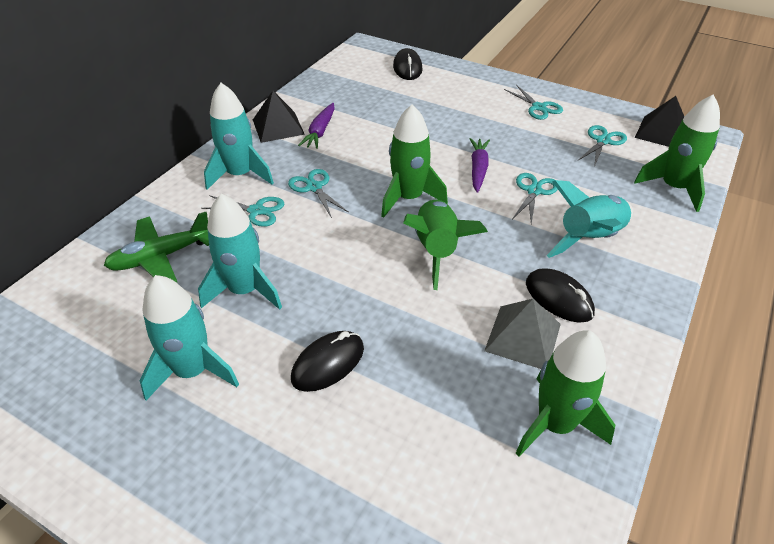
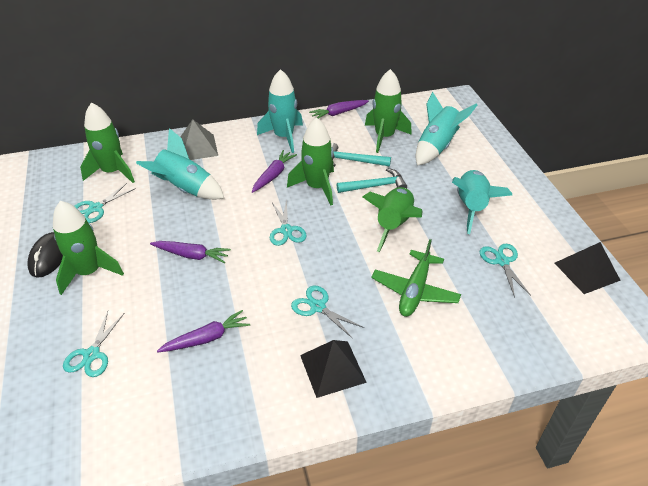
black mouse: [291,331,364,392] [393,48,423,80] [526,268,595,323] = 3 -> [28,232,63,277] = 1
green rocket: [381,104,448,218] [403,200,488,290] [515,330,615,457] [634,95,720,212] = 4 -> [53,201,124,295] [80,102,135,183] [287,117,334,205] [363,187,422,252] [365,69,412,153] = 5
purple carrot: [298,103,335,149] [470,138,490,193] = 2 -> [150,241,231,263] [157,310,250,353] [252,150,297,193] [309,100,369,119] = 4
turquoise hammer: none = 0 -> [331,143,391,167] [337,168,407,193] = 2

